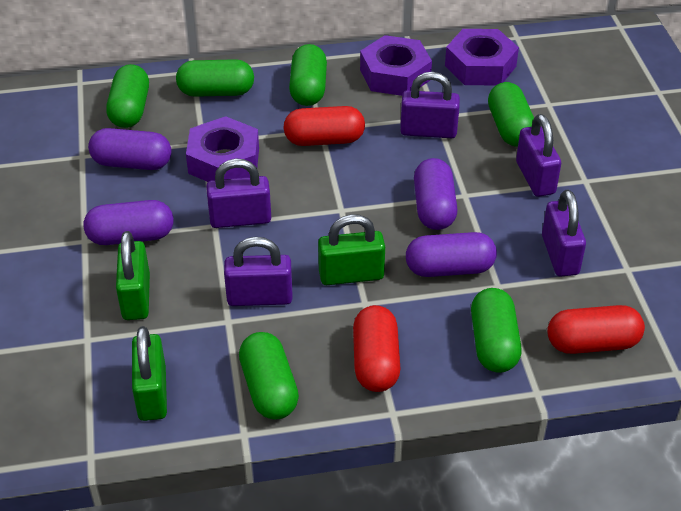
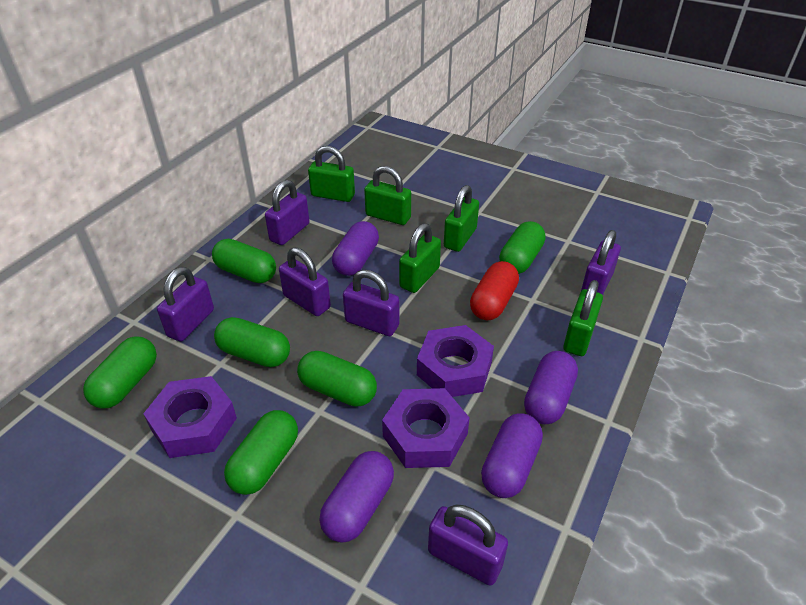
green padlock: [116,231,150,320] [132,326,167,421] [318,214,385,285] = 3 -> [308,146,355,202] [364,166,411,225] [399,223,441,293] [444,185,479,252] [563,280,603,356] = 5
purple padlock: [206,159,271,228] [224,237,293,306] [400,72,460,138] [516,114,561,197] [542,190,586,277] = 5 -> [157,267,214,341] [265,180,310,245] [279,247,331,316] [343,270,399,336] [428,504,508,586] [581,230,621,295] = 6
red capsule: [284,106,365,146] [353,305,400,392] [547,305,645,354] = 3 -> [470,261,519,320] = 1

